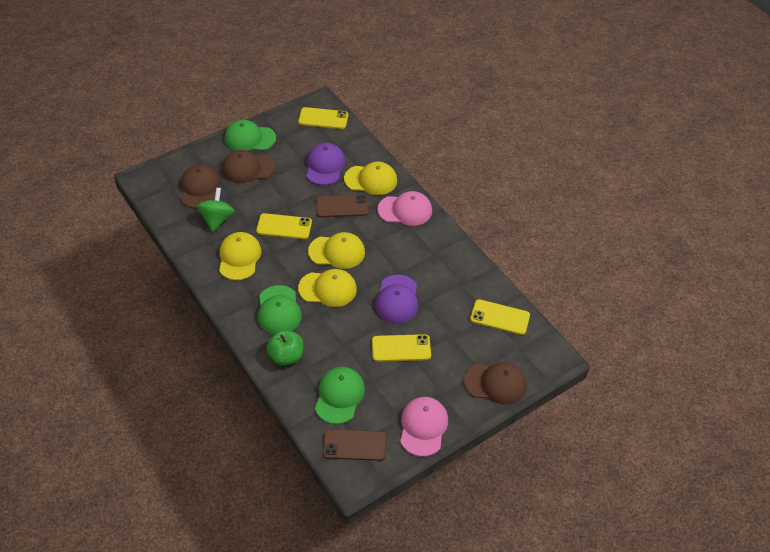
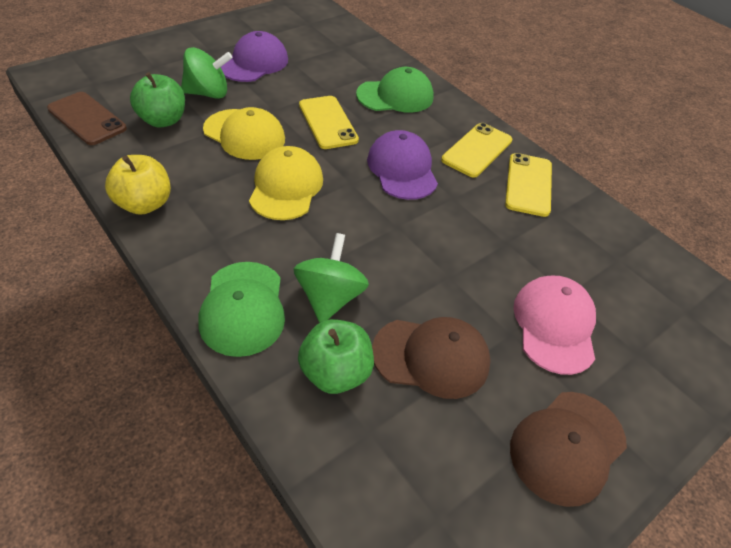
brown cap: [181,164,221,209] [222,150,275,183] [464,362,527,405] = 3 -> [372,317,491,399] [510,392,627,507] = 2
brown phone: [316,195,369,217] [323,429,387,461] = 2 -> [47,92,127,145] = 1
green apple: [267,330,303,366] = 1 -> [130,72,185,128] [298,319,374,394] = 2
green cap: [225,120,276,151] [258,285,302,334] [315,367,365,424] = 3 -> [198,262,285,357] [356,67,434,113] = 2
green spinning top: [197,188,235,232] = 1 -> [181,47,233,99] [294,233,369,323] = 2
pink cap: [377,191,432,226] [400,397,448,457] = 2 -> [513,276,596,375] = 1
yellow apple: none = 0 -> [105,155,171,215] = 1
yellow cap: [219,232,261,280] [298,269,357,307] [308,232,365,269] [344,162,397,195] = 4 -> [203,107,285,160] [249,146,323,220] = 2
yellow phone: [256,213,312,239] [298,107,348,129] [372,334,431,362] [470,299,530,335] = 4 -> [299,96,359,149] [441,123,513,178] [505,153,552,217] = 3

